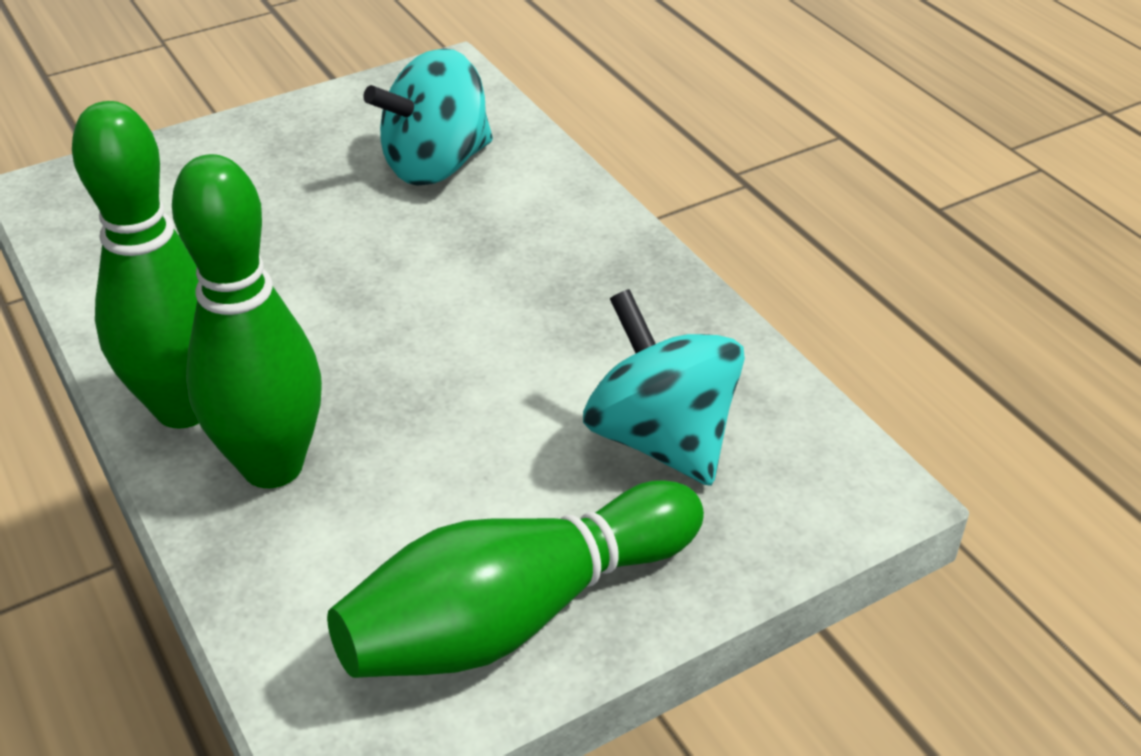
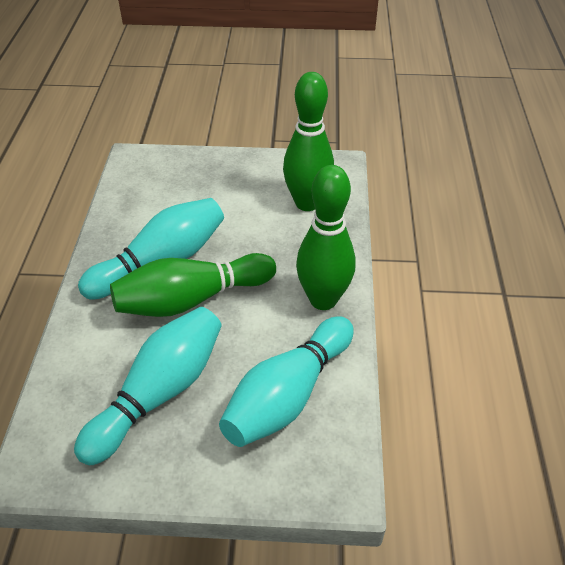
turquoise bowling pin: none = 0 -> [74,307,222,465] [78,198,224,300] [219,316,354,447] = 3
turquoise spinning top: [363,48,493,186] [583,289,745,486] = 2 -> none = 0

